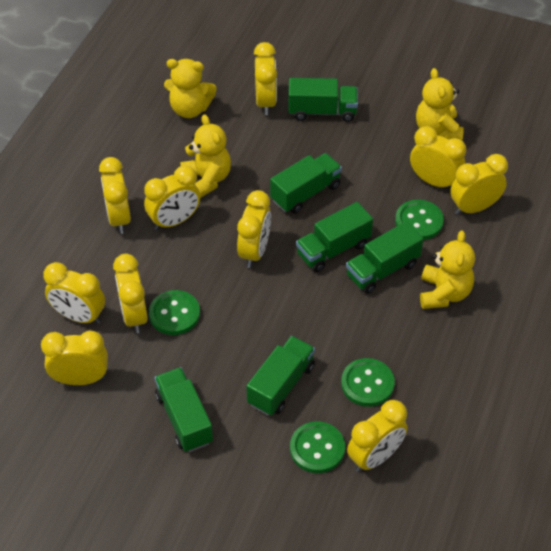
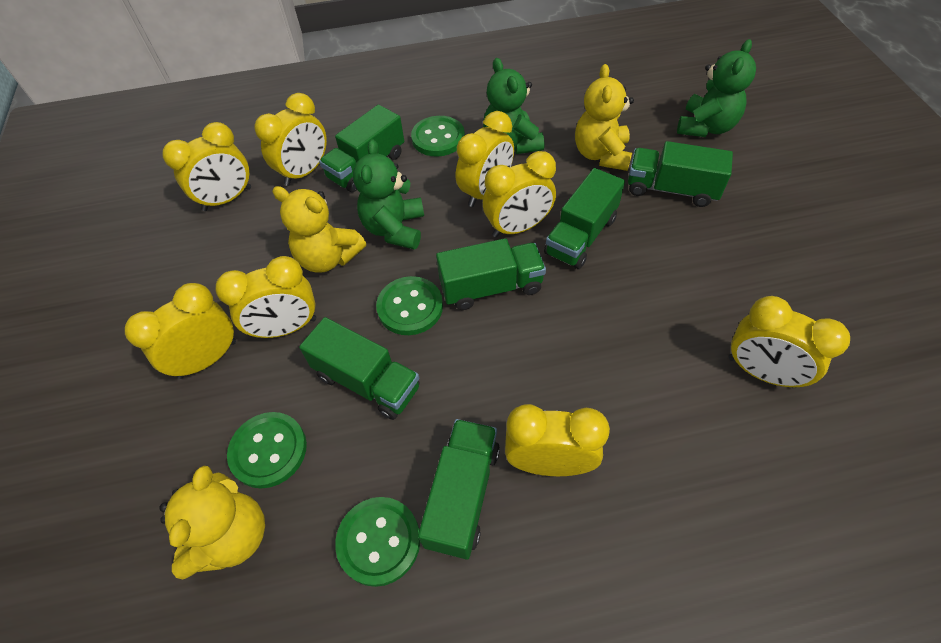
green teddy bear: none = 0 -> [353,139,424,250] [483,58,544,154] [677,39,756,137] = 3
yellow clock: [41,331,108,385] [43,262,105,325] [99,157,131,234] [113,254,148,334] [144,165,200,230] [237,190,271,268] [254,42,277,115] [347,400,408,472] [410,126,466,190] [450,154,508,215] = 10 -> [125,283,236,379] [163,122,251,211] [216,256,316,339] [254,93,327,186] [456,111,514,207] [483,151,556,237] [505,404,610,476] [729,296,850,388] = 8
yellow teddy bear: [164,59,217,118] [180,114,231,198] [416,68,464,140] [420,230,475,309] = 4 -> [159,466,265,580] [272,186,366,273] [575,64,634,171] = 3

